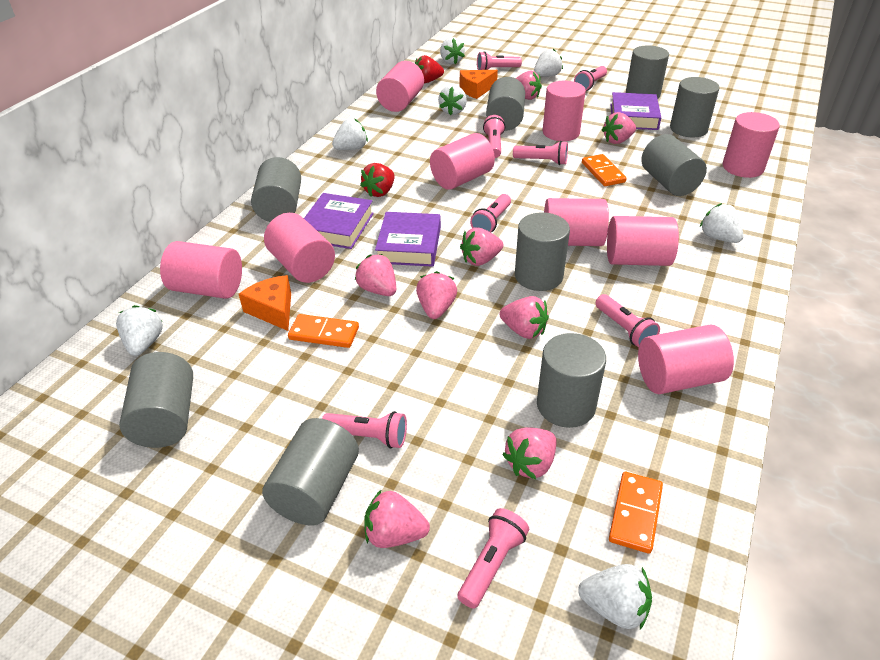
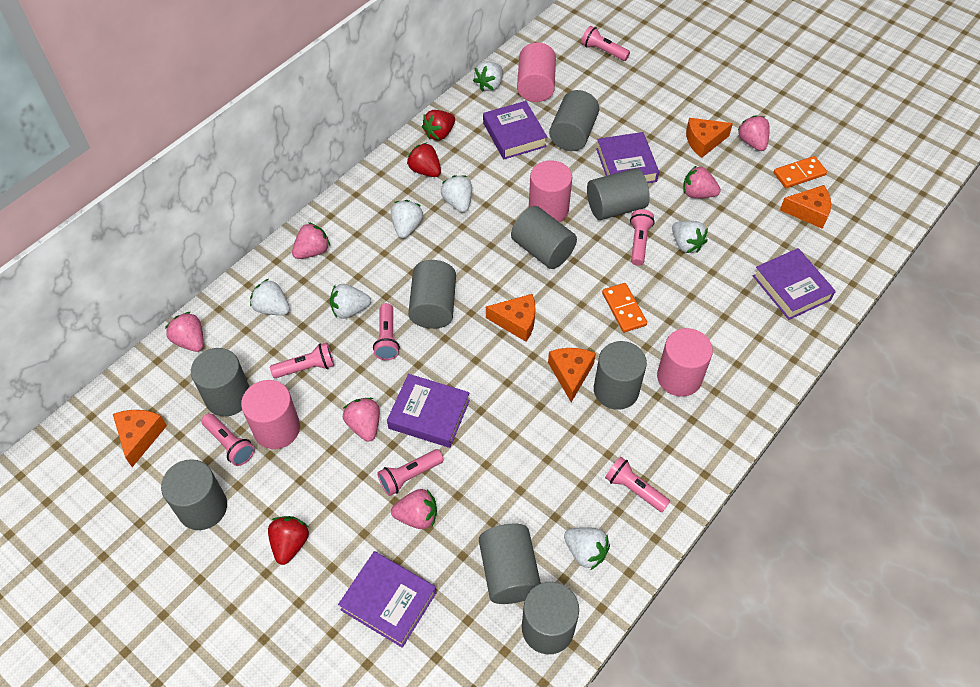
orange cheese: [239,275,291,331] [460,70,498,99] = 2 -> [113,410,167,467] [486,294,535,342] [548,348,596,402] [686,118,733,158] [780,185,831,229] = 5
orange domino: [288,314,359,348] [582,154,627,186] [609,472,663,554] = 3 -> [602,283,647,333] [774,156,827,188] = 2
pink cylinder: [160,241,242,299] [264,213,335,283] [376,61,424,112] [430,133,495,190] [543,81,586,141] [544,198,609,246] [607,216,679,266] [638,325,734,394] [723,112,780,178] = 9 -> [241,380,300,449] [517,42,556,102] [529,160,572,222] [657,328,713,397] = 4
pink flashlight: [322,411,407,449] [457,508,529,609] [470,194,511,232] [477,51,522,70] [483,115,505,158] [513,141,568,165] [574,66,607,91] [596,294,660,348] = 8 -> [201,413,255,466] [270,343,334,378] [373,303,400,360] [377,449,444,496] [581,26,630,61] [605,456,670,512] [630,210,655,266] = 7
pink strawberry: [355,254,396,296] [364,489,430,548] [416,271,457,319] [460,227,503,266] [499,296,549,339] [502,427,557,479] [516,71,542,100] [602,112,636,144] = 8 -> [165,312,204,352] [292,222,330,259] [343,398,380,442] [391,489,437,529] [683,165,721,198] [737,115,770,151] = 6
purple book: [304,193,374,249] [375,212,441,267] [610,92,661,130] = 3 -> [338,551,437,648] [387,374,470,448] [483,101,547,159] [596,132,659,183] [753,248,836,320] = 5
red strawberry: [360,163,395,197] [415,55,444,83] = 2 -> [268,516,309,565] [407,143,441,177] [422,110,455,141] = 3

